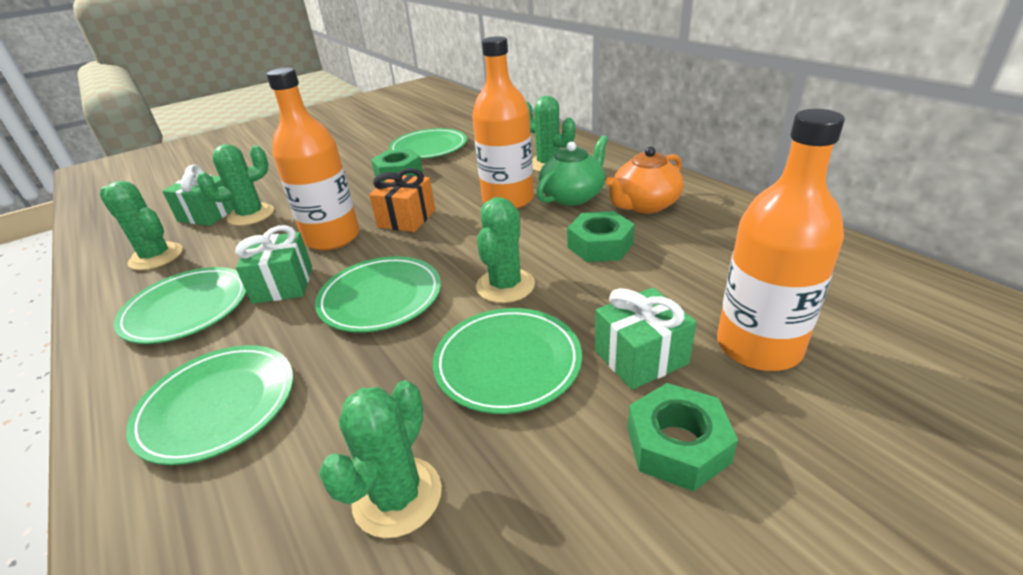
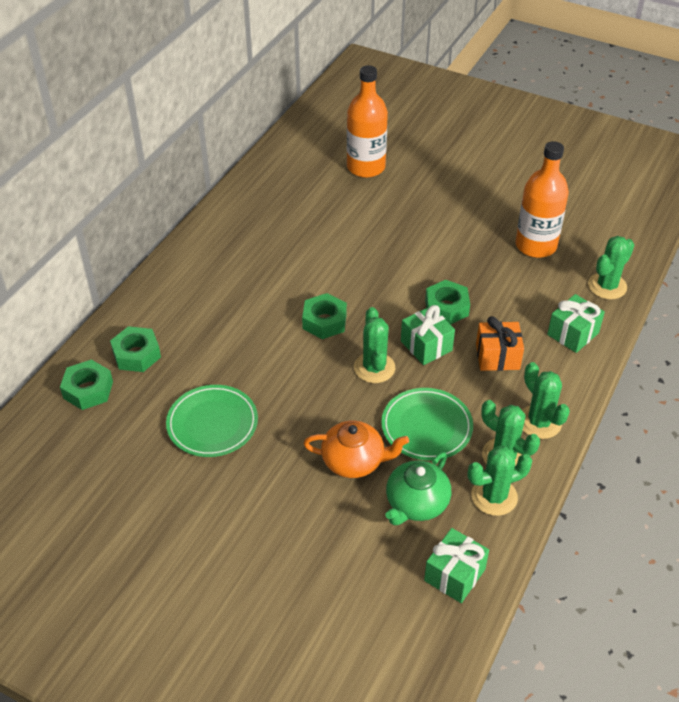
green nut: [371,149,423,183] [567,211,635,262] [627,383,738,491] = 3 -> [60,360,113,410] [110,326,161,372] [302,293,347,339] [425,280,470,325] = 4
green plate: [114,267,247,344] [126,345,293,465] [315,256,441,333] [389,128,467,159] [433,308,582,414] = 5 -> [166,385,258,457] [381,388,473,461] = 2
orange bottle: [266,68,360,250] [472,36,534,209] [717,109,845,371] = 3 -> [347,65,388,178] [515,141,569,258] = 2

